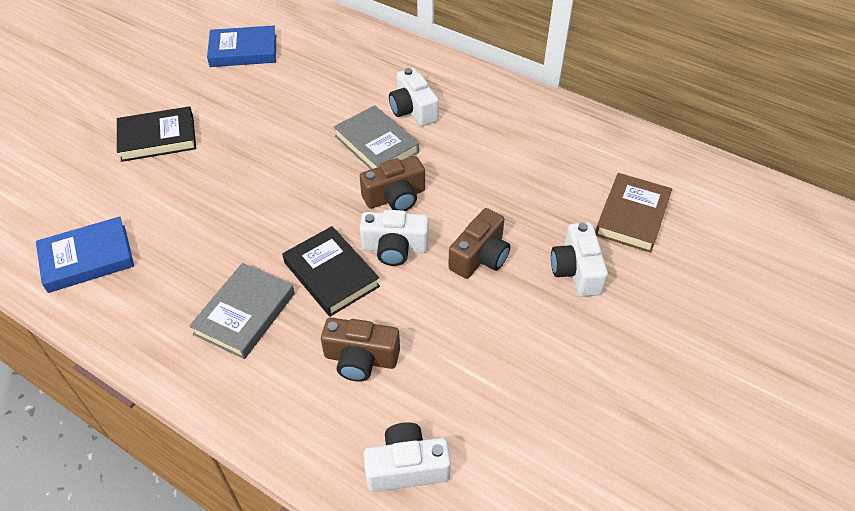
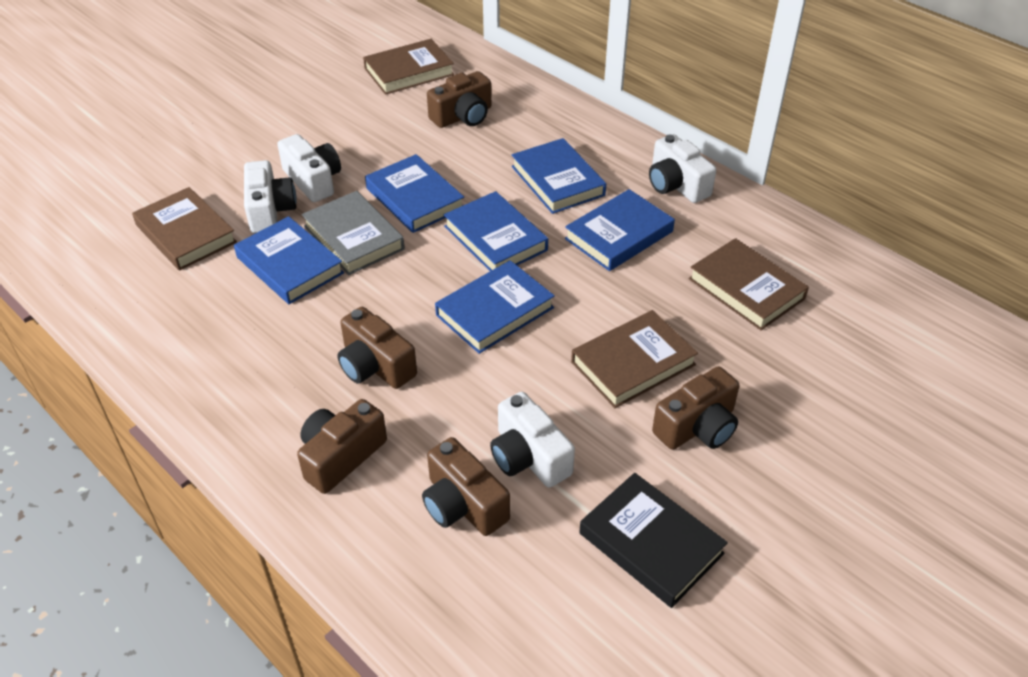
black book: [117,106,196,162] [282,226,380,317] = 2 -> [579,473,728,608] = 1
blue book: [36,216,134,293] [207,25,276,67] = 2 -> [234,216,344,304] [365,154,464,233] [435,260,555,354] [444,191,548,271] [512,138,606,214] [565,189,675,271] = 6
brown book: [595,173,672,253] = 1 -> [132,187,237,271] [363,39,454,95] [571,310,698,408] [689,238,809,330] = 4
brown camera: [321,318,400,382] [360,156,425,211] [448,208,510,279] = 3 -> [297,399,387,494] [337,307,417,389] [422,437,510,536] [427,71,491,128] [652,366,739,450] = 5
grey book: [189,263,295,359] [334,105,419,169] = 2 -> [302,191,405,275] = 1

